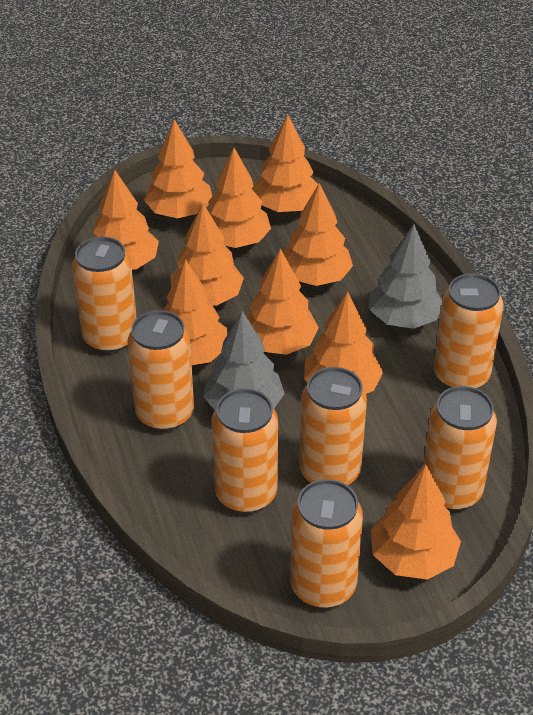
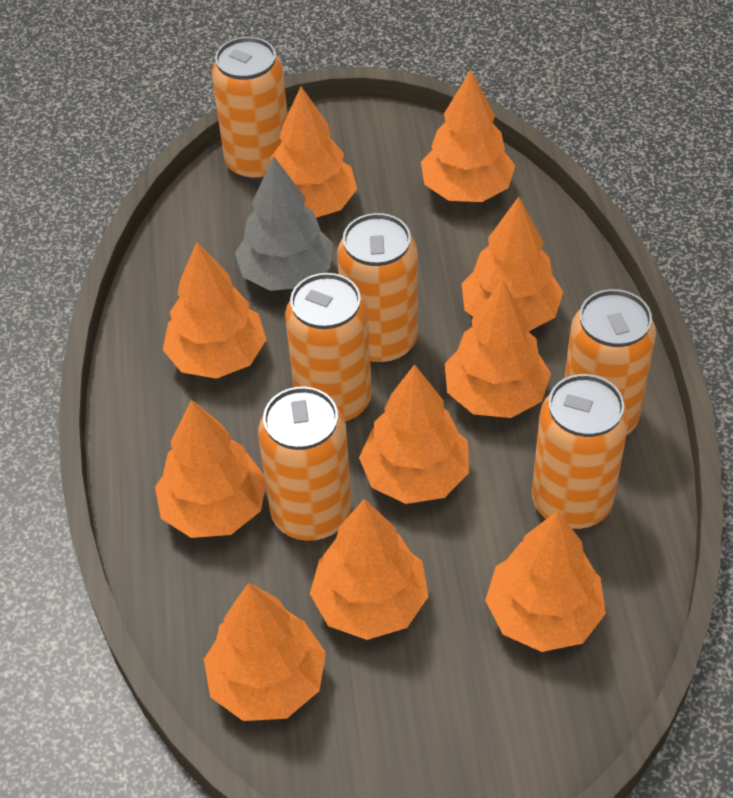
grey tree: [203,311,285,410] [369,224,442,329] = 2 -> [235,156,333,291] = 1
orange can: [72,237,137,353] [127,310,194,431] [212,388,278,513] [290,479,363,608] [299,367,367,485] [423,386,497,511] [434,273,503,389] = 7 -> [212,37,287,181] [258,386,352,541] [285,273,372,423] [337,213,418,364] [532,374,629,529] [565,289,656,435] = 6

